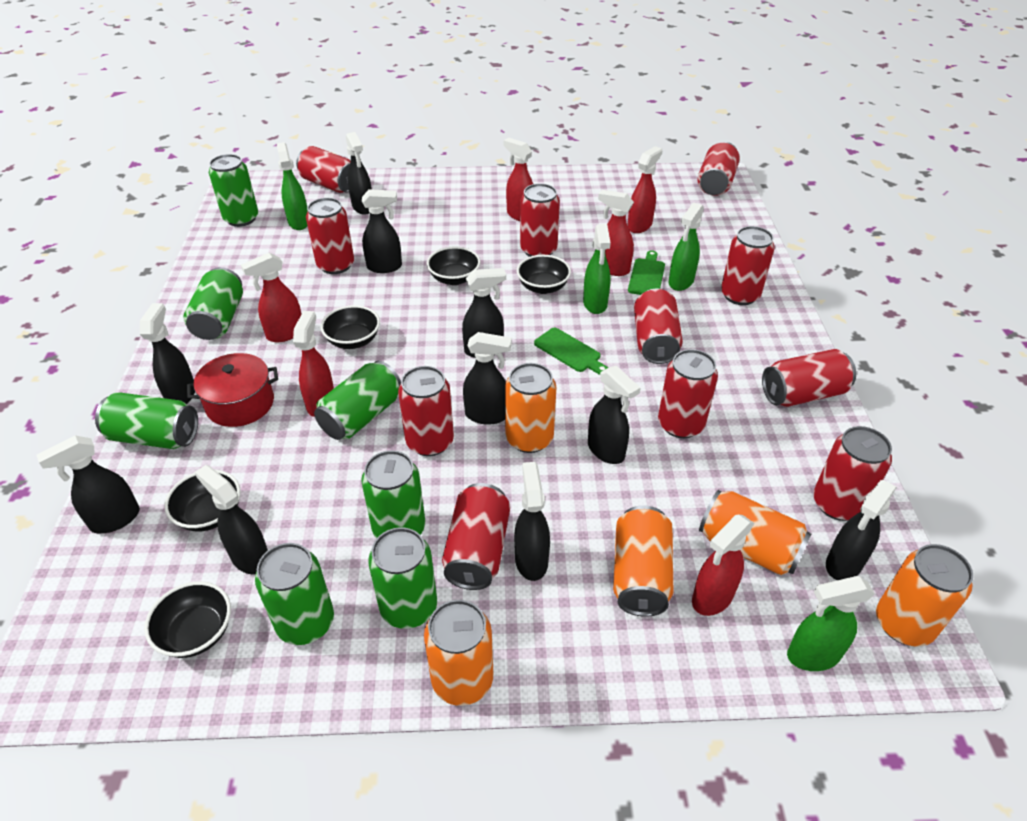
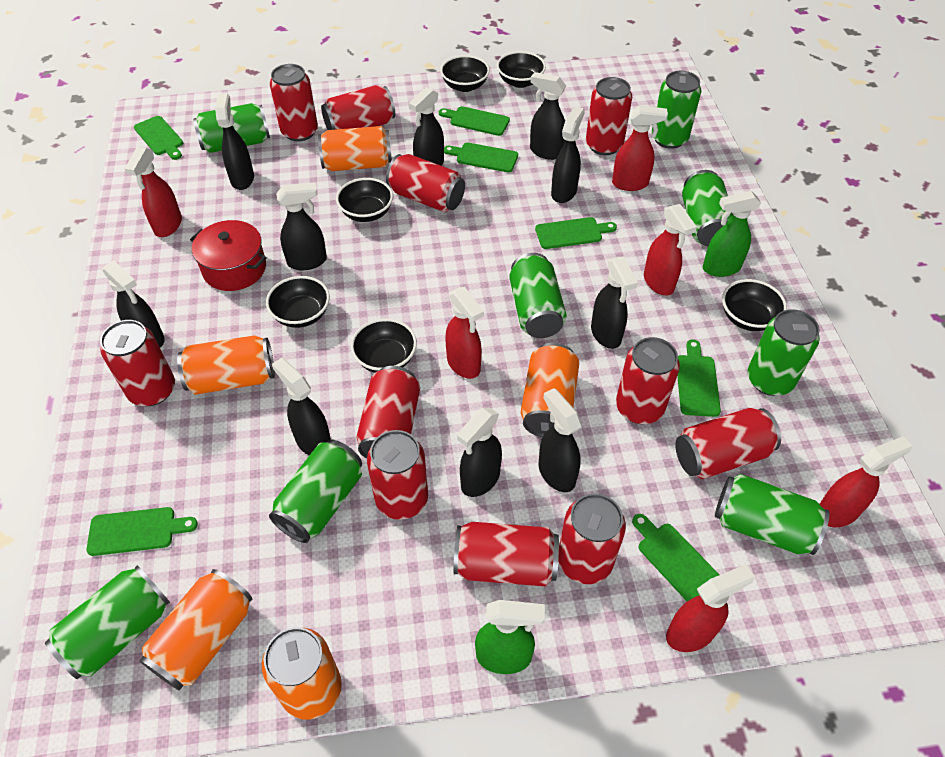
black bowl: [144,581,231,658] [164,470,241,531] [320,305,380,349] [427,246,481,285] [517,255,571,294] = 5 -> [266,276,330,328] [336,178,393,222] [351,318,417,373] [440,55,490,92] [497,51,546,88] [722,279,787,331] = 6
green can: [95,392,198,449] [183,267,243,340] [209,154,258,227] [255,543,334,645] [314,361,401,440] [361,450,425,539] [368,527,437,629] = 7 -> [45,565,170,679] [193,103,270,153] [269,440,362,543] [509,253,567,338] [651,71,701,149] [682,170,732,246] [715,474,830,555] [747,309,820,396] = 8
green cutting board: [534,328,608,375] [628,250,665,295] = 2 -> [86,507,198,556] [134,116,183,160] [439,106,510,136] [444,143,518,172] [535,217,617,249] [632,514,719,601] [677,339,721,417] = 7
green spray bottle: [276,142,308,230] [583,224,611,314] [669,203,704,291] [787,576,875,671] = 4 -> [475,600,545,674] [703,191,761,277] = 2

